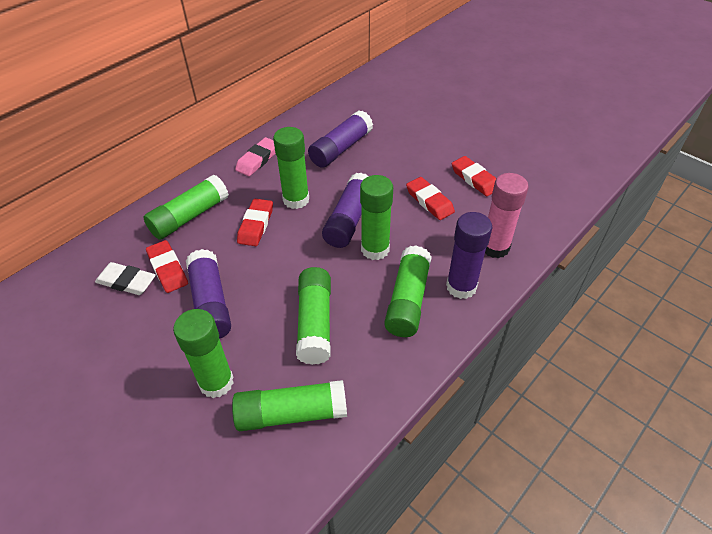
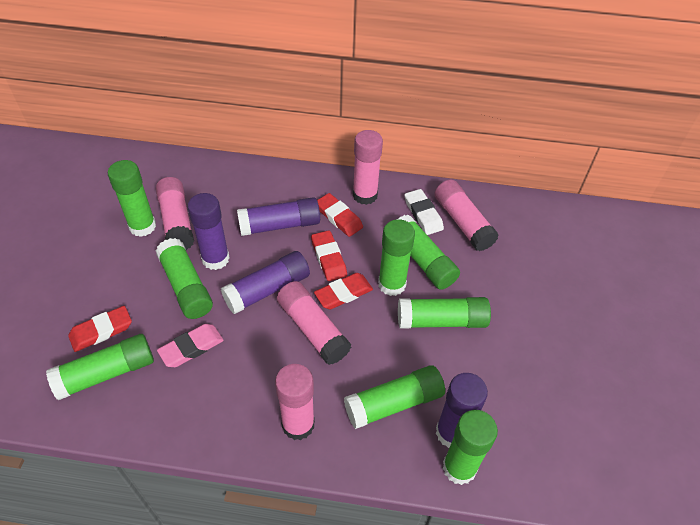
green glue stick: [143,175,229,240] [173,309,234,398] [232,380,347,431] [273,127,309,209] [296,267,331,365] [360,175,393,260] [384,246,432,337] = 7 -> [46,334,154,400] [108,160,156,237] [156,238,213,319] [344,365,445,429] [378,219,415,296] [398,297,491,329] [399,215,460,290] [443,410,498,485] = 8
pink glue stick: [485,173,529,258] = 1 -> [156,177,194,250] [275,364,315,440] [277,281,351,365] [353,130,383,205] [434,179,499,251] = 5

